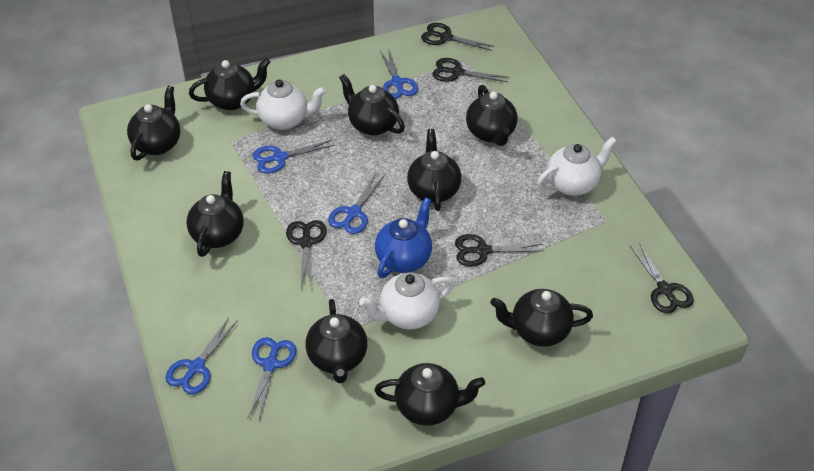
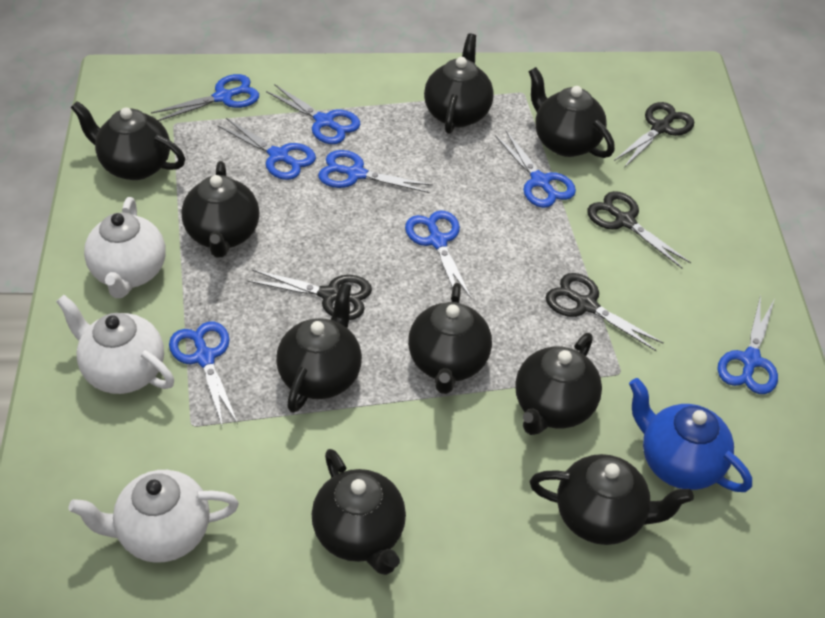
black scissors: [286,220,327,289] [421,23,495,51] [432,58,509,82] [455,234,544,266] [630,243,694,313] = 5 -> [248,269,372,320] [546,273,664,351] [587,191,691,268] [614,102,694,168] = 4
blue scissors: [165,318,238,394] [248,337,296,419] [253,140,335,174] [328,174,385,234] [380,49,418,99] = 5 -> [151,74,259,121] [169,322,238,427] [218,118,316,180] [266,84,360,144] [318,150,433,193] [405,210,471,298] [495,131,576,208] [717,295,778,394] = 8

